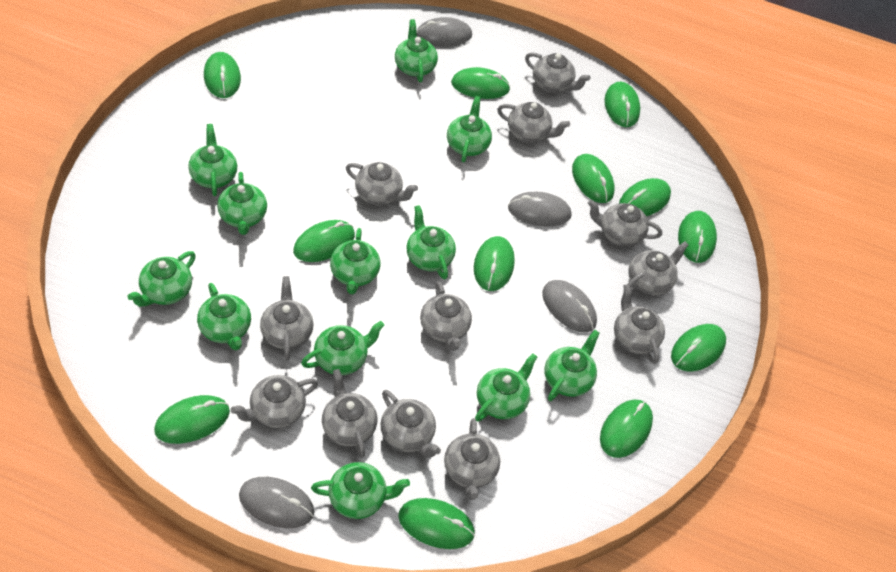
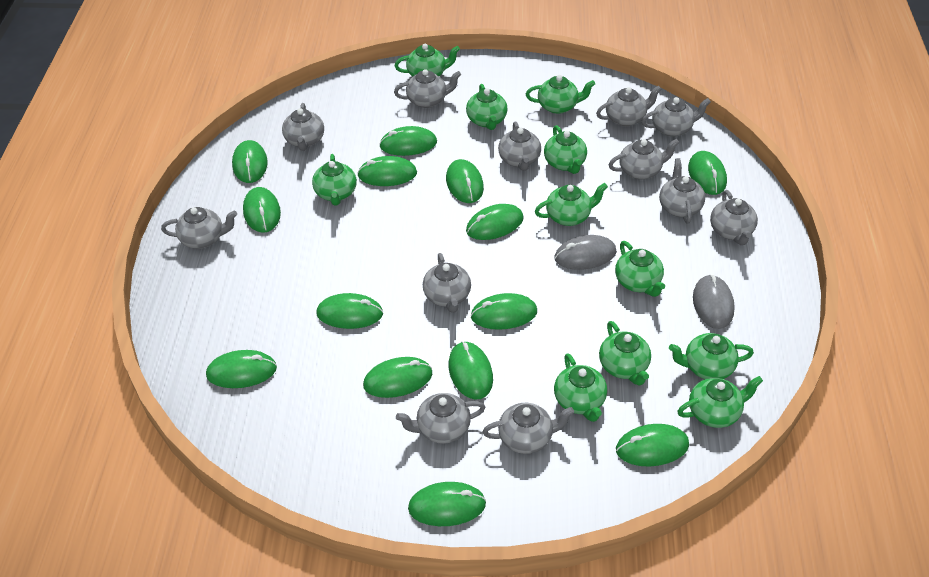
green mouse: [154,395,230,444] [204,52,241,98] [293,220,355,262] [398,498,475,549] [451,67,510,99] [474,236,515,291] [572,154,614,203] [600,400,653,458] [605,81,640,127] [619,178,671,216] [671,324,726,371] [678,211,717,263] = 12 -> [206,350,277,388] [232,140,268,183] [243,187,281,233] [316,293,383,329] [357,156,417,186] [363,357,432,398] [379,126,437,156] [408,482,486,526] [446,159,484,203] [449,341,493,399] [466,204,524,240] [471,293,537,330] [616,424,689,467] [688,151,727,195] = 14
green teapot: [127,251,196,307] [188,124,237,196] [197,283,251,350] [217,172,267,235] [301,321,385,375] [311,462,410,519] [330,228,381,294] [395,19,438,82] [406,205,456,279] [447,96,492,162] [475,353,537,422] [544,330,600,401] = 12 -> [312,154,357,206] [394,44,460,77] [466,84,508,130] [526,75,595,114] [535,183,608,226] [544,125,587,174] [554,353,607,422] [599,321,651,386] [615,241,665,297] [669,333,754,379] [677,376,763,428] = 11
grey mouse: [239,477,314,528] [416,17,472,47] [508,192,572,227] [542,280,597,332] = 4 -> [554,235,617,270] [693,274,735,329] = 2

